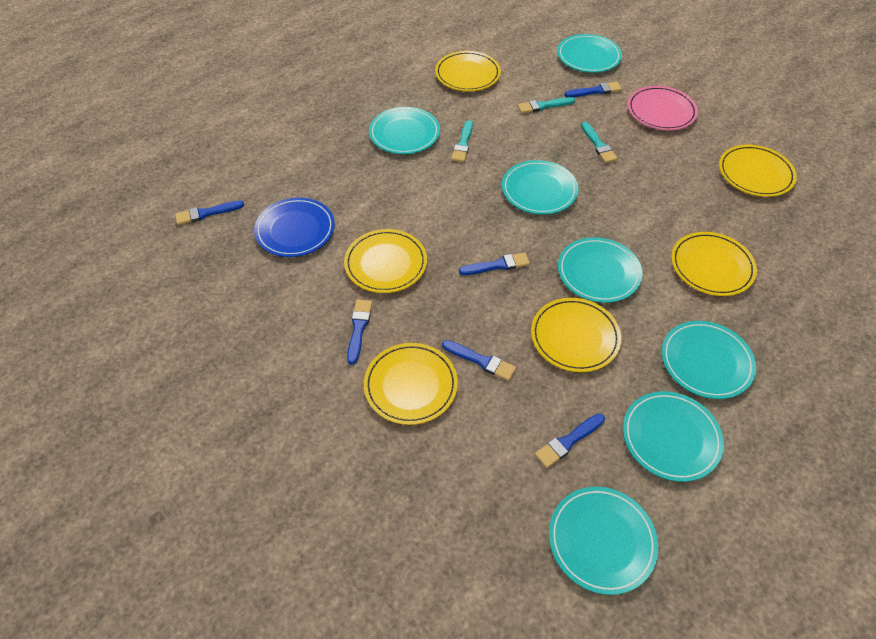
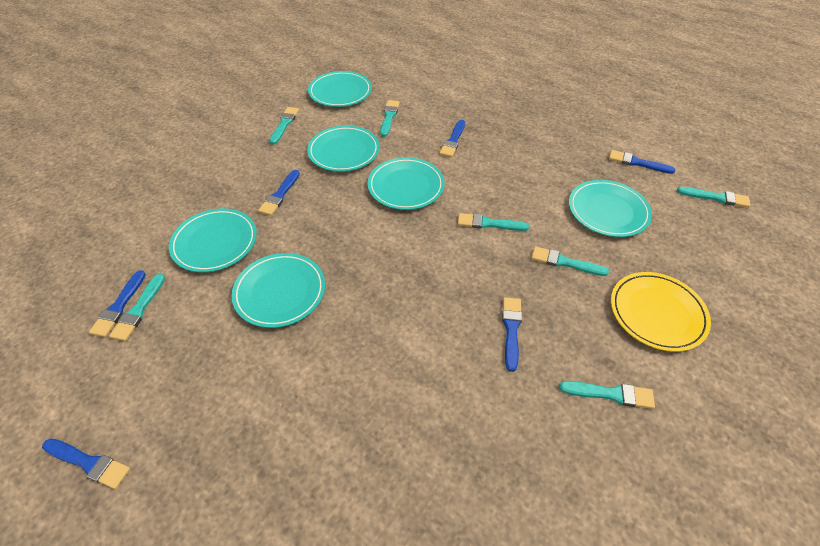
blue plate: [254,198,335,257] = 1 -> none = 0
pink plate: [628,86,698,130] = 1 -> none = 0
turquoise brush: [451,120,473,162] [517,97,575,113] [581,122,618,163] = 3 -> [109,274,165,341] [269,107,299,145] [380,100,400,137] [458,213,529,231] [531,246,609,276] [559,381,655,409] [677,187,751,208] = 7
turquoise plate: [369,107,440,154] [502,160,578,214] [549,487,658,595] [557,34,622,73] [558,237,642,303] [623,391,724,482] [662,321,756,399] = 7 -> [169,208,257,272] [232,253,325,328] [307,126,380,172] [308,71,372,107] [368,157,445,210] [569,180,652,237] = 6
yellow plate: [344,229,427,293] [364,343,458,425] [435,51,501,91] [531,298,621,372] [671,232,757,296] [719,145,797,197] = 6 -> [611,272,711,352] = 1

